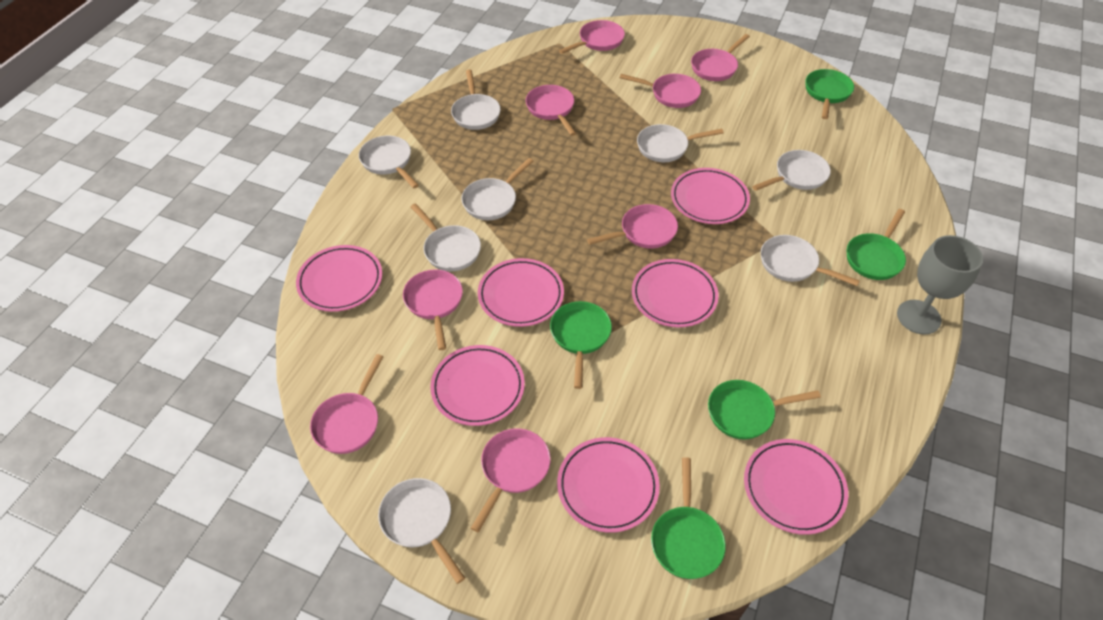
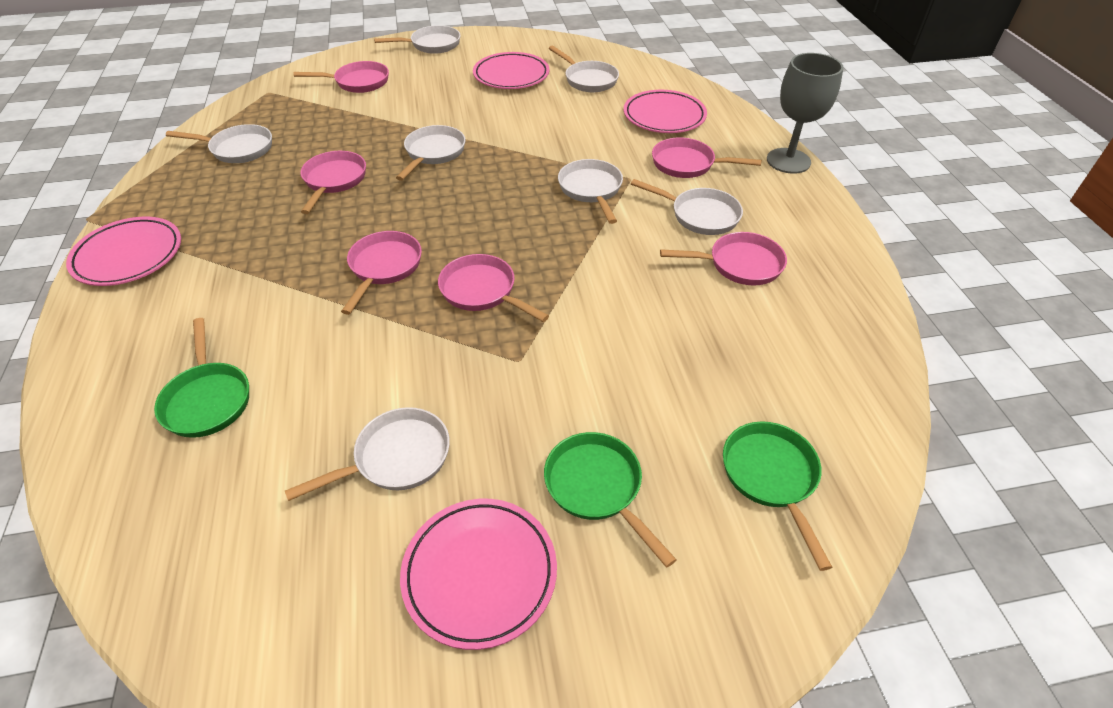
green pan: [550,301,612,389] [651,457,726,579] [708,380,821,439] [805,69,854,119] [847,209,906,280] = 5 -> [154,318,249,438] [544,432,677,567] [723,421,832,571] = 3
pink pan: [310,354,384,454] [403,269,463,350] [471,428,551,532] [526,85,576,136] [559,20,625,54] [587,204,678,249] [620,74,701,108] [691,34,750,81] = 8 -> [294,61,389,93] [300,151,366,214] [341,231,422,315] [438,254,549,322] [652,137,762,178] [660,232,787,286] = 6
pink plate: [296,245,382,312] [430,345,525,426] [478,258,564,327] [557,437,660,533] [632,259,719,327] [671,168,750,224] [744,439,848,535] = 7 -> [66,217,181,286] [400,499,557,650] [473,52,549,89] [624,90,707,133] = 4
white pan: [359,136,419,188] [378,478,465,584] [411,203,481,271] [451,69,501,130] [461,158,533,220] [637,124,724,162] [752,150,831,191] [761,235,860,286] = 8 -> [166,124,272,163] [285,407,450,501] [374,25,461,54] [396,125,465,181] [549,46,619,92] [558,159,623,224] [631,179,743,235] = 7

